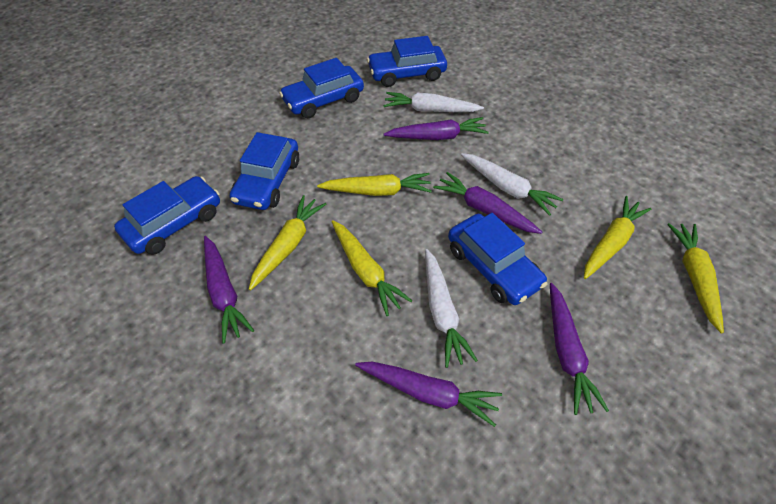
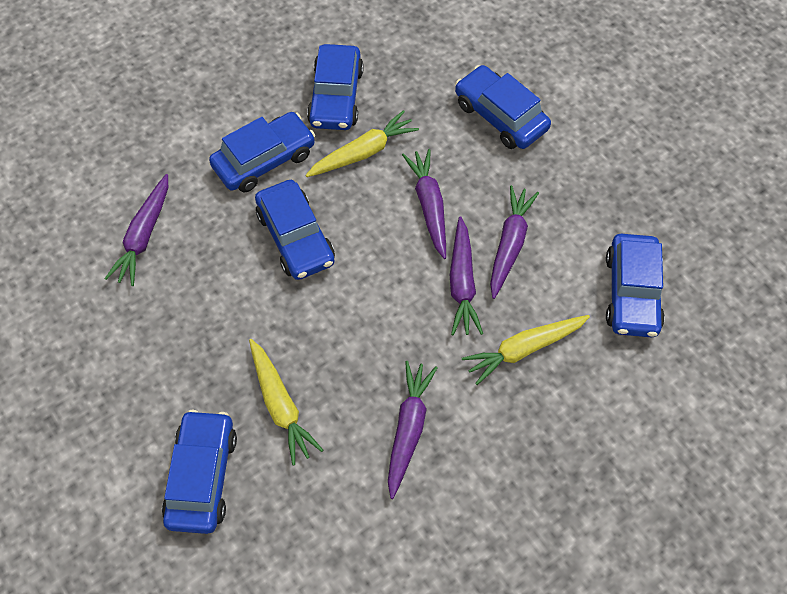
blue car: [114,176,220,255] [230,132,299,210] [279,58,364,118] [367,36,447,87] [448,213,547,305] = 5 -> [162,410,237,534] [209,112,315,192] [255,180,335,280] [307,44,364,130] [455,65,551,149] [606,234,665,337] = 6
white carrot: [383,92,484,112] [425,249,478,368] [461,153,563,216] = 3 -> none = 0
yellow carrot: [249,195,326,291] [317,173,432,196] [332,220,412,316] [584,196,652,279] [667,223,724,334] = 5 -> [249,339,323,465] [305,110,419,177] [462,315,590,385] = 3

